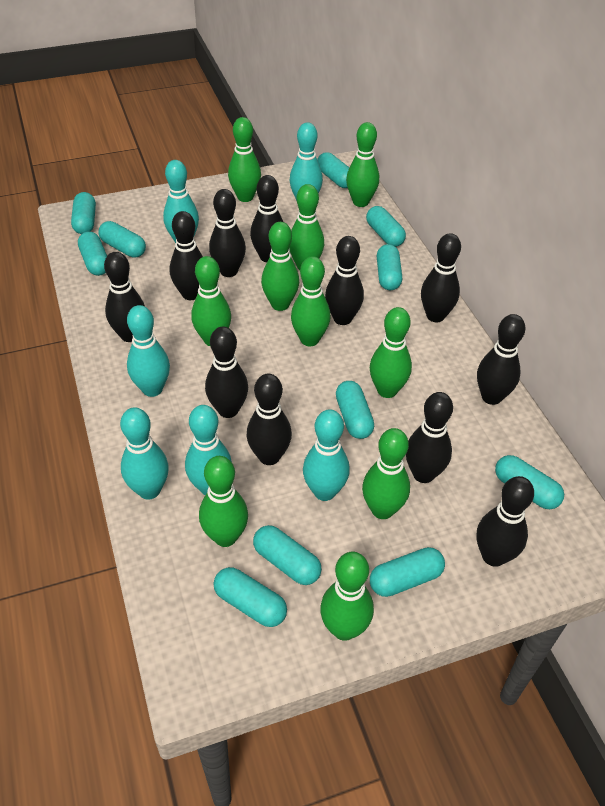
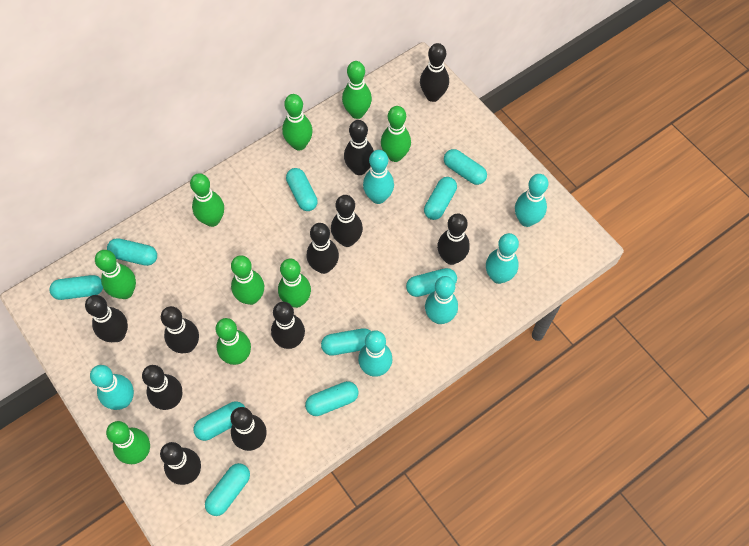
green bowling pin: [191,256,231,346] [199,456,248,547] [228,117,261,202] [261,222,299,311] [289,184,324,270] [291,256,331,346] [320,552,374,641] [346,122,379,207] [362,428,410,519] [370,307,412,398] = 10 -> [95,250,136,299] [106,421,150,464] [190,173,224,227] [216,318,251,365] [231,255,264,305] [278,259,311,308] [282,94,313,151] [342,61,372,119] [381,106,411,162] = 9
turquoise capsule: [71,192,96,234] [78,231,107,276] [98,221,146,258] [214,567,287,627] [253,525,322,585] [317,152,349,188] [336,381,374,439] [366,206,406,247] [370,547,445,597] [377,244,402,290] [495,455,564,509] = 11 -> [49,275,103,300] [107,238,157,266] [194,401,246,441] [205,463,250,516] [286,168,318,211] [305,381,359,416] [321,328,371,356] [406,268,457,297] [424,177,457,220] [444,149,487,185] = 10

